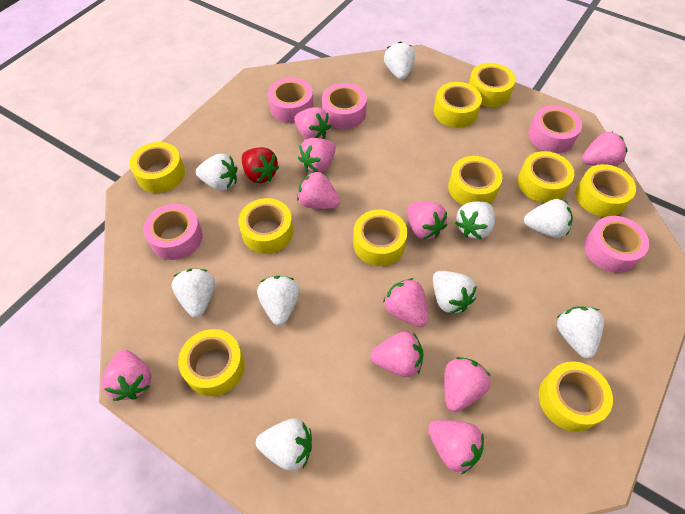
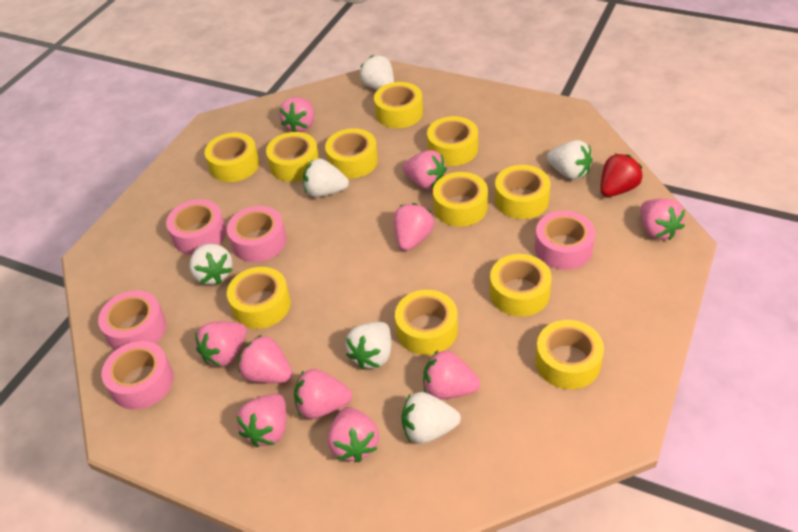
white strawberry: [172,269,215,318] [196,154,238,191] [256,418,312,471] [257,276,300,326] [384,42,415,80] [433,271,476,314] [455,201,495,239] [524,199,573,238] [557,306,604,358] = 9 -> [189,244,233,285] [303,158,349,197] [346,322,391,369] [360,55,394,90] [401,392,461,444] [547,140,592,180] = 6
yellow tape: [130,142,185,193] [178,329,245,396] [238,198,293,254] [353,210,407,266] [434,82,482,128] [448,156,502,205] [469,63,515,107] [518,151,575,203] [539,361,613,432] [576,164,636,217] = 10 -> [205,133,259,182] [227,267,291,329] [266,132,319,182] [325,128,378,178] [374,82,423,128] [395,290,458,355] [427,116,478,166] [433,172,488,227] [490,254,552,317] [495,165,551,219] [535,320,604,389] = 11

